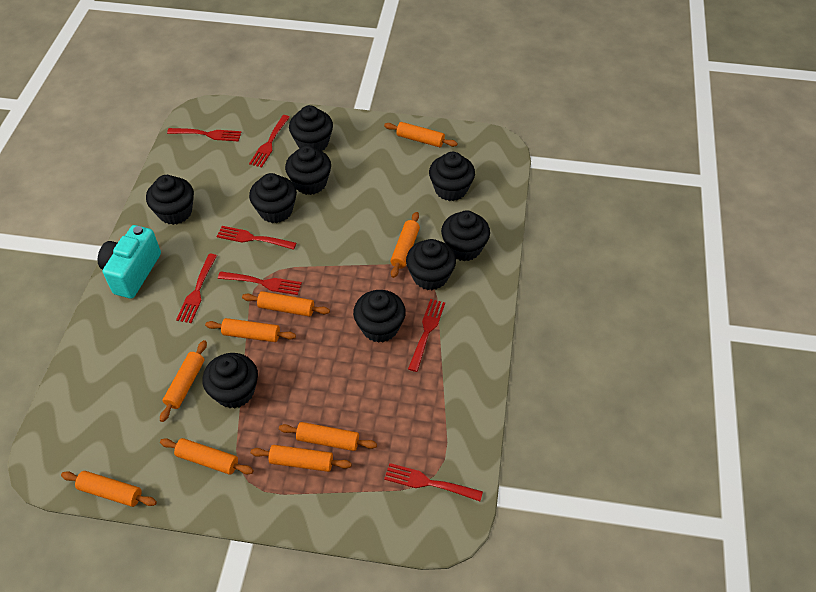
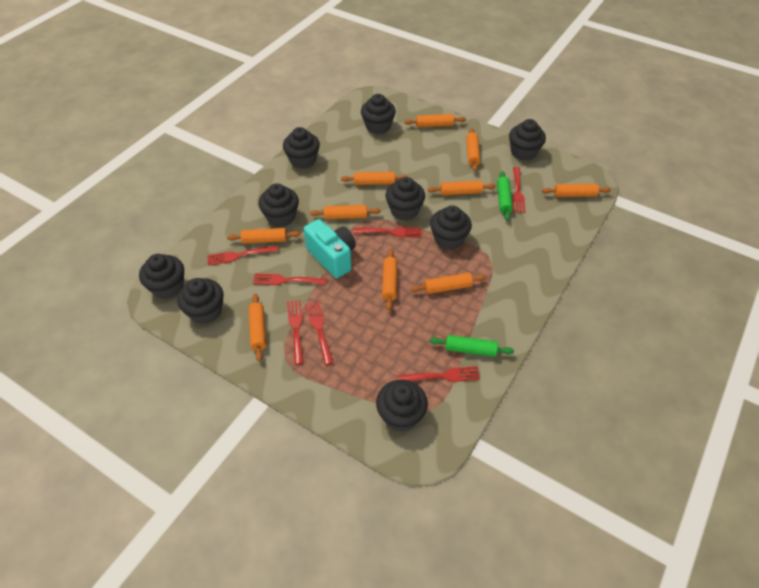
green rolling pin: none = 0 -> [430,335,514,357] [497,171,513,221] = 2
orange rolling pin: [61,471,157,507] [160,340,207,422] [160,438,254,475] [205,318,296,342] [242,291,330,317] [251,445,352,472] [279,422,377,451] [384,122,458,147] [391,212,420,278] = 9 -> [227,228,300,244] [249,294,266,362] [310,205,381,219] [341,172,408,185] [382,249,398,310] [404,114,466,127] [410,273,486,294] [428,180,496,195] [466,128,480,171] [542,184,611,197] = 10

